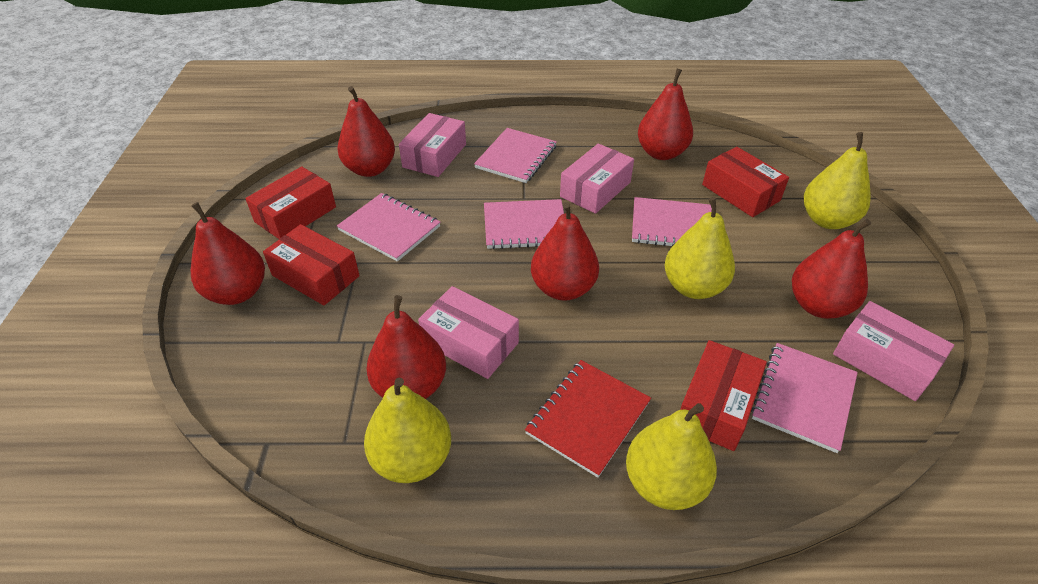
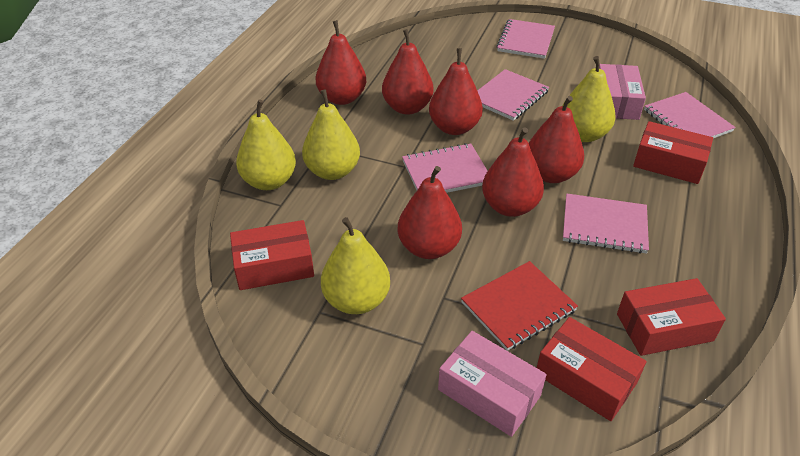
pink box: [399,113,466,177] [418,286,519,379] [560,143,634,214] [833,301,954,401] = 4 -> [438,331,546,437] [599,64,646,120] = 2

